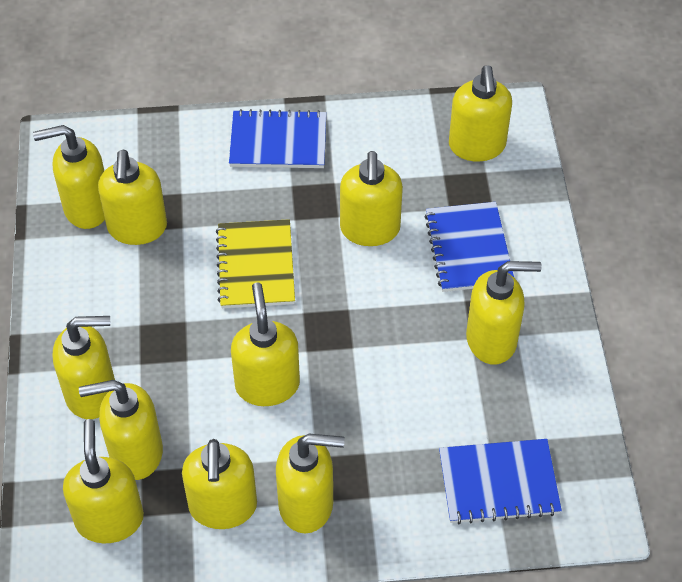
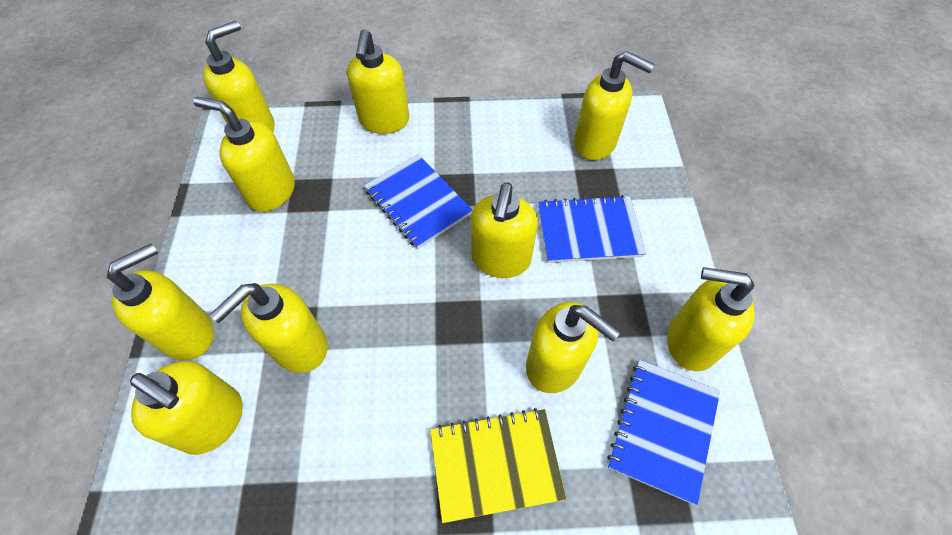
yellow soap dispenser: [33,125,105,229] [53,316,115,419] [63,419,144,543] [79,380,163,480] [98,149,167,245] [182,439,257,529] [231,282,300,406] [276,434,345,533] [340,151,403,246] [449,65,512,161] [466,261,542,365] = 11 -> [107,243,214,360] [130,361,243,455] [193,97,295,212] [203,20,275,132] [209,283,328,373] [347,29,409,134] [471,183,538,278] [526,302,621,393] [574,51,655,160] [667,267,755,371] = 10

